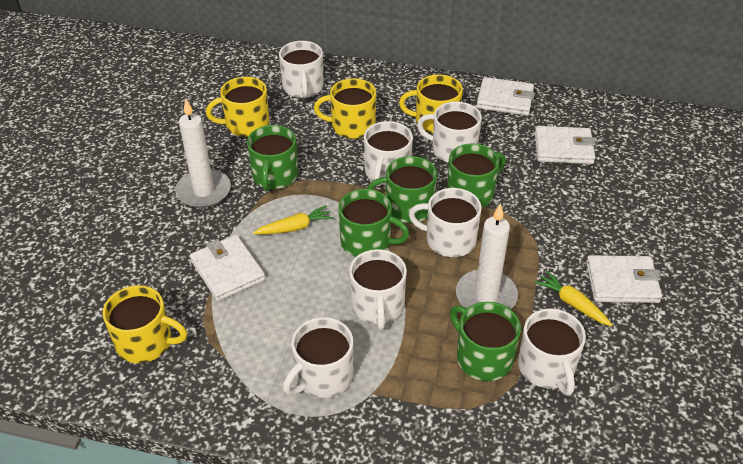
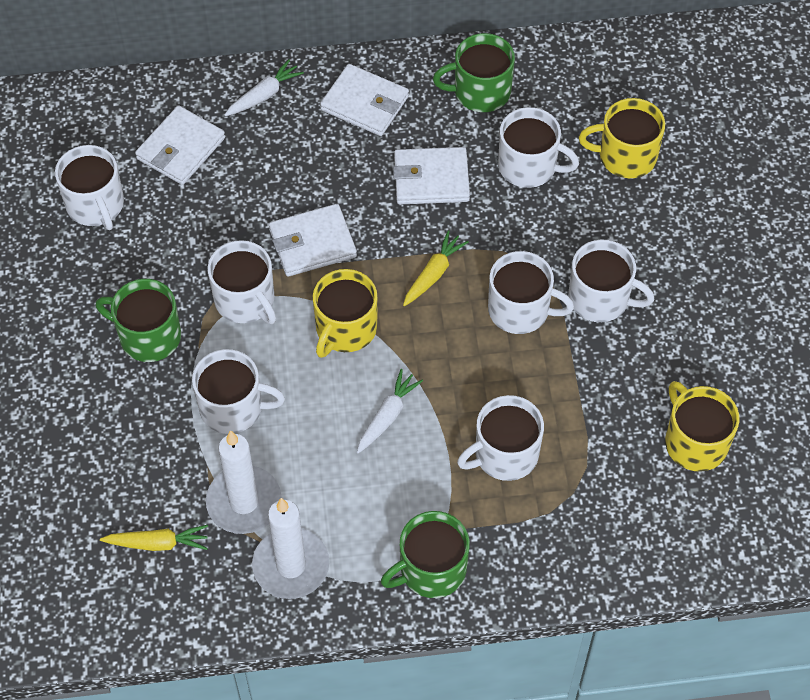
green mug: [247,125,298,191] [338,189,409,257] [367,156,437,223] [447,143,506,208] [450,302,521,381] = 5 -> [95,279,181,362] [381,511,470,598] [433,33,515,112] = 3
white carrot: none = 0 -> [224,59,304,116] [357,369,423,454] = 2
yellow mug: [102,285,187,363] [206,77,269,137] [314,78,376,139] [399,75,463,134] = 4 -> [313,269,377,358] [579,98,665,178] [665,381,739,472] = 3

